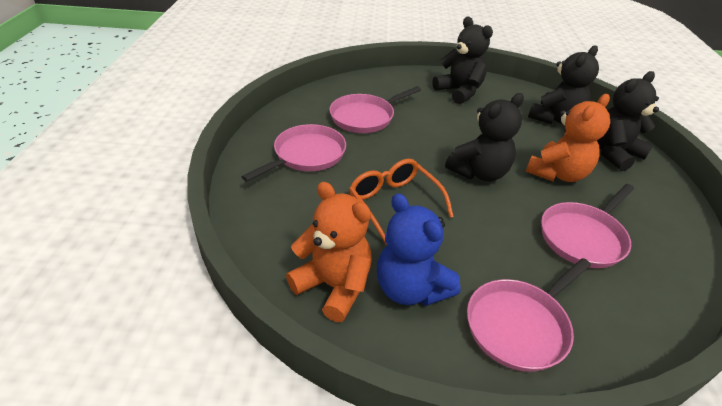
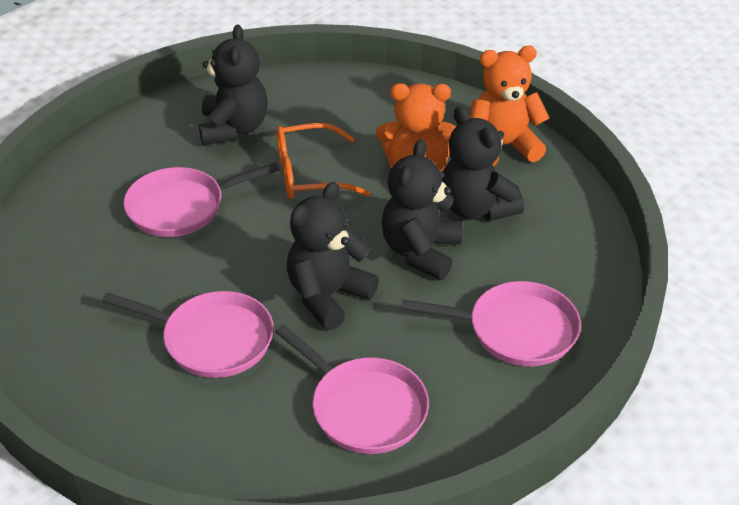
blue teddy bear: [377,193,461,306] = 1 -> none = 0

